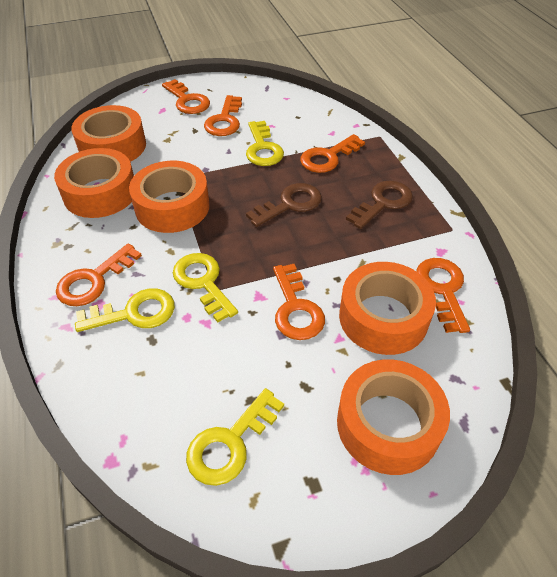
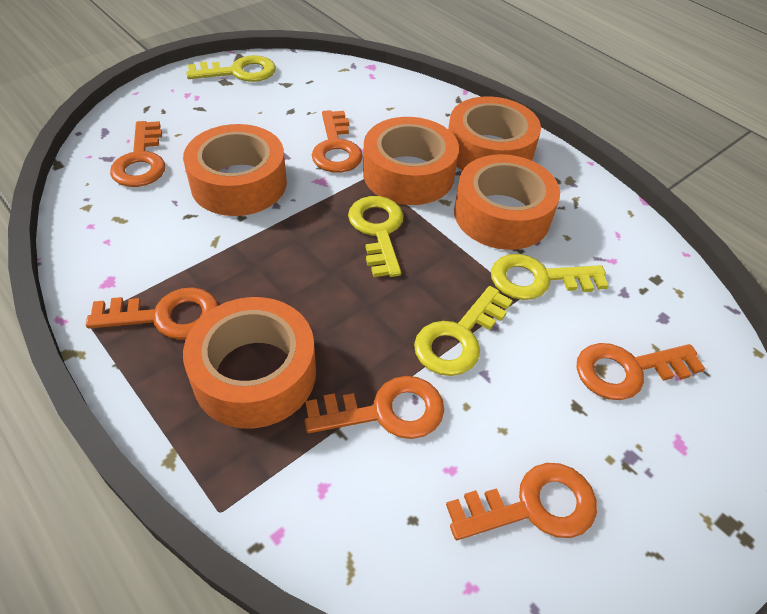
brown key: [246,183,322,227] [346,181,413,229] = 2 -> none = 0

